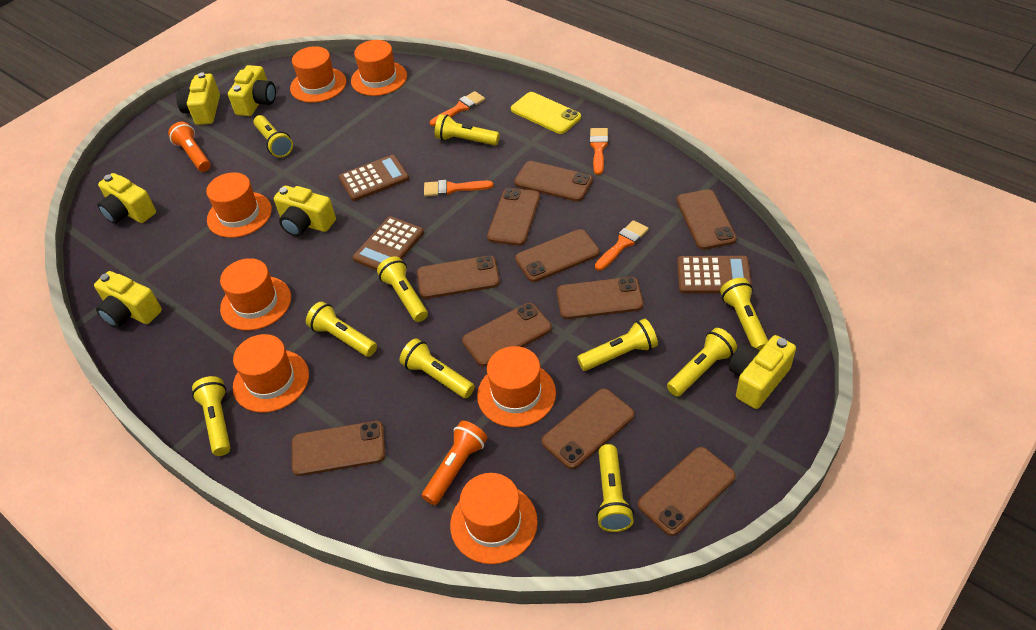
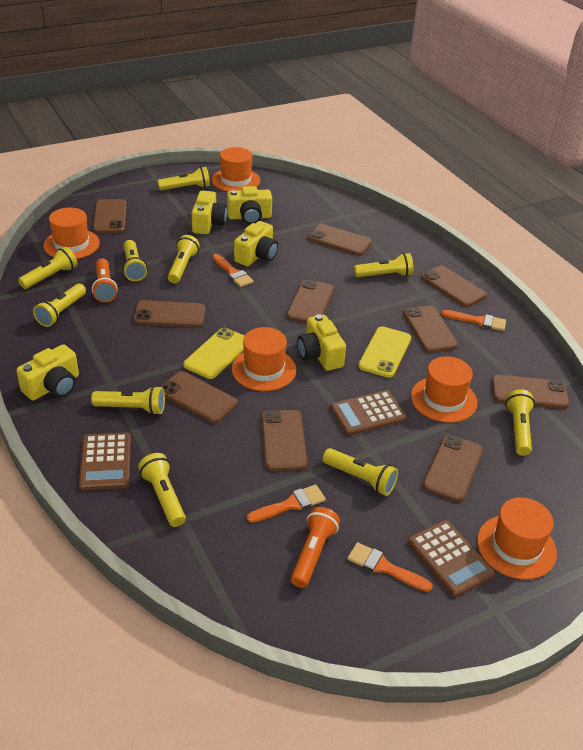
orange hat: [206,172,272,238] [220,258,291,331] [233,334,309,413] [290,46,346,103] [351,40,407,96] [450,473,538,564] [477,346,556,428] = 7 -> [43,208,100,259] [212,147,260,192] [232,327,296,391] [411,356,478,423] [477,497,557,580] = 5
yellow camera: [94,271,162,328] [97,173,156,224] [176,72,220,125] [228,65,276,116] [274,186,336,237] [729,335,796,409] = 6 -> [16,344,79,401] [191,190,227,234] [227,186,272,225] [234,221,278,266] [297,314,346,371] = 5
yellow phone: [511,92,581,134] = 1 -> [184,328,244,379] [358,326,411,378] = 2

